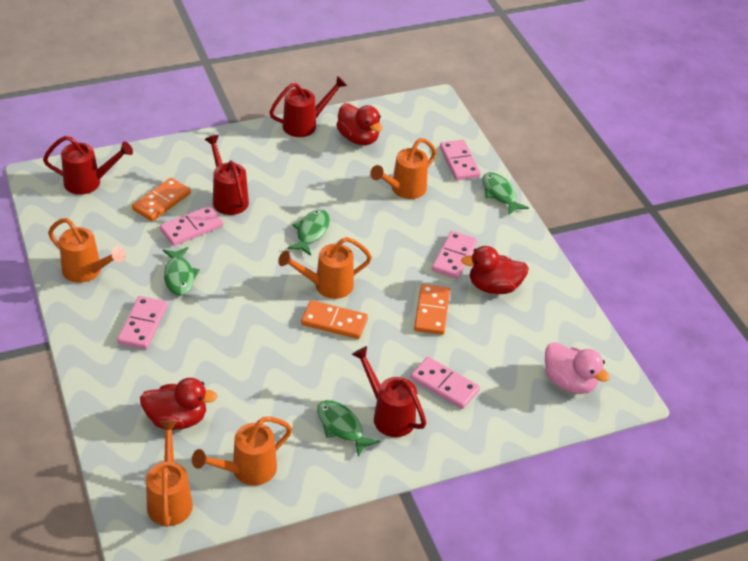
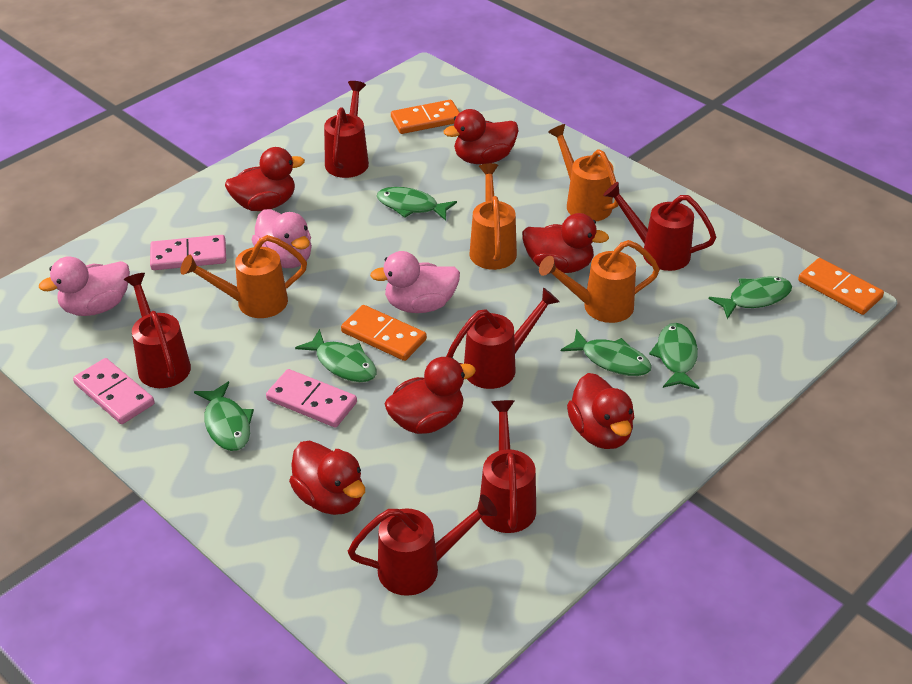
green fish: [162,247,200,296] [287,209,330,256] [317,400,380,457] [482,172,529,215] = 4 -> [194,381,254,451] [295,329,376,382] [377,187,457,221] [561,329,652,376] [649,323,699,389] [709,276,792,319] = 6
orange watering can: [48,218,126,283] [146,421,193,527] [192,417,292,485] [278,237,372,299] [370,138,437,199] = 5 -> [180,235,307,318] [469,163,517,270] [539,240,660,323] [548,124,619,221] = 4
pink domino: [117,296,167,349] [160,206,223,246] [410,357,480,409] [432,231,477,279] [440,140,481,180] = 5 -> [73,358,155,424] [150,235,226,270] [266,369,357,428] = 3
pink duck: [545,342,610,394] = 1 -> [39,256,130,316] [252,209,312,268] [370,251,460,313] = 3
red duck: [140,378,218,430] [336,103,383,145] [461,246,529,294] = 3 -> [225,147,305,211] [289,440,365,515] [384,357,476,434] [444,109,519,164] [522,213,609,273] [567,373,634,449] = 6
red watering can: [43,136,133,195] [204,135,249,215] [269,76,347,137] [352,346,426,437] = 4 -> [124,273,191,388] [324,81,369,178] [348,494,497,596] [446,287,560,389] [480,400,536,533] [603,182,716,271] = 6

